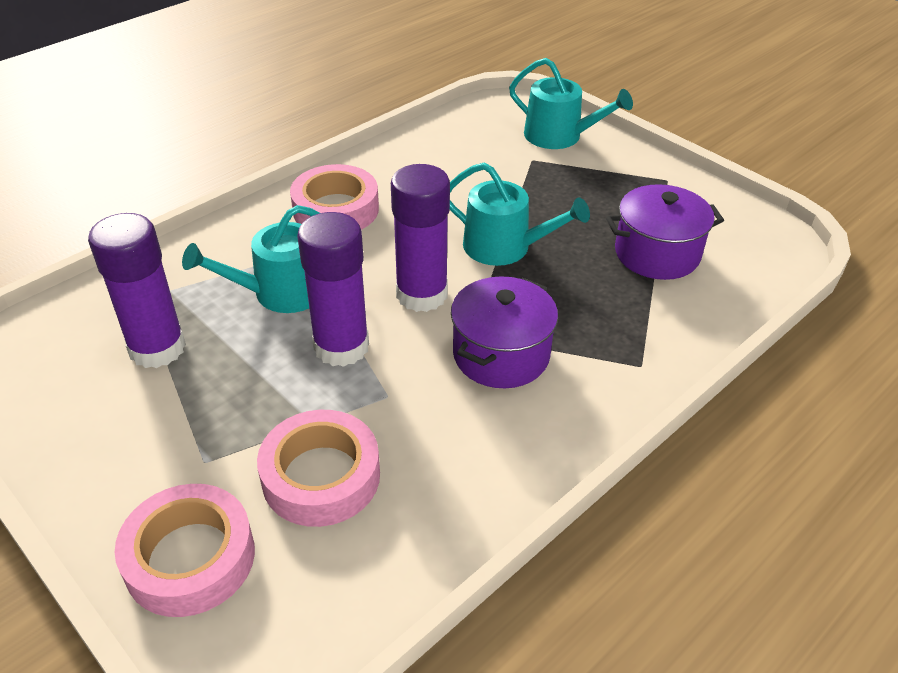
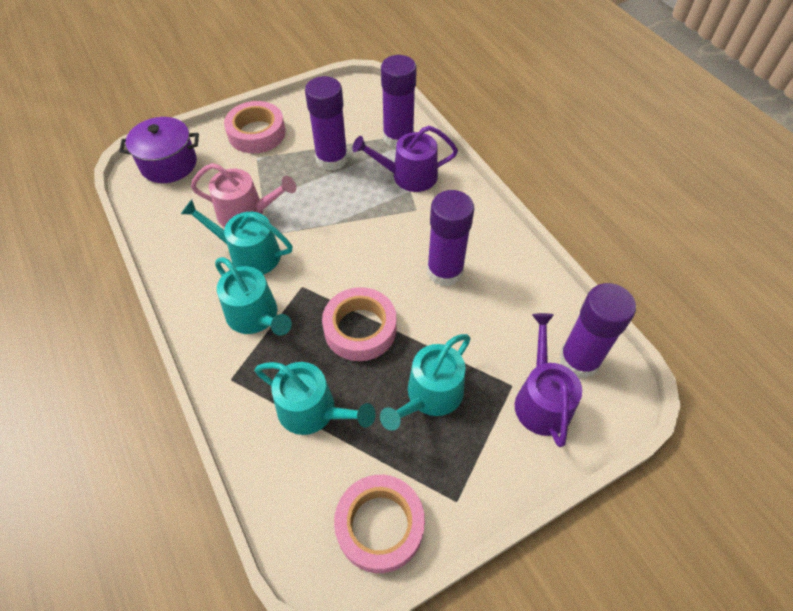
pink watering can: none = 0 -> [191,163,296,228] = 1
purple glue stick: [88,213,186,368] [297,212,369,367] [391,164,450,312] = 3 -> [305,76,348,171] [381,55,417,148] [427,190,474,286] [559,283,636,378] = 4
purple pot: [451,276,558,388] [606,184,724,280] = 2 -> [119,117,199,183] = 1
purple watering can: none = 0 -> [352,126,458,192] [515,313,582,447] = 2
turquoise watering can: [182,205,320,313] [449,163,590,266] [509,58,633,149] = 3 -> [181,199,293,274] [215,257,292,335] [254,362,376,435] [380,334,471,431] = 4

